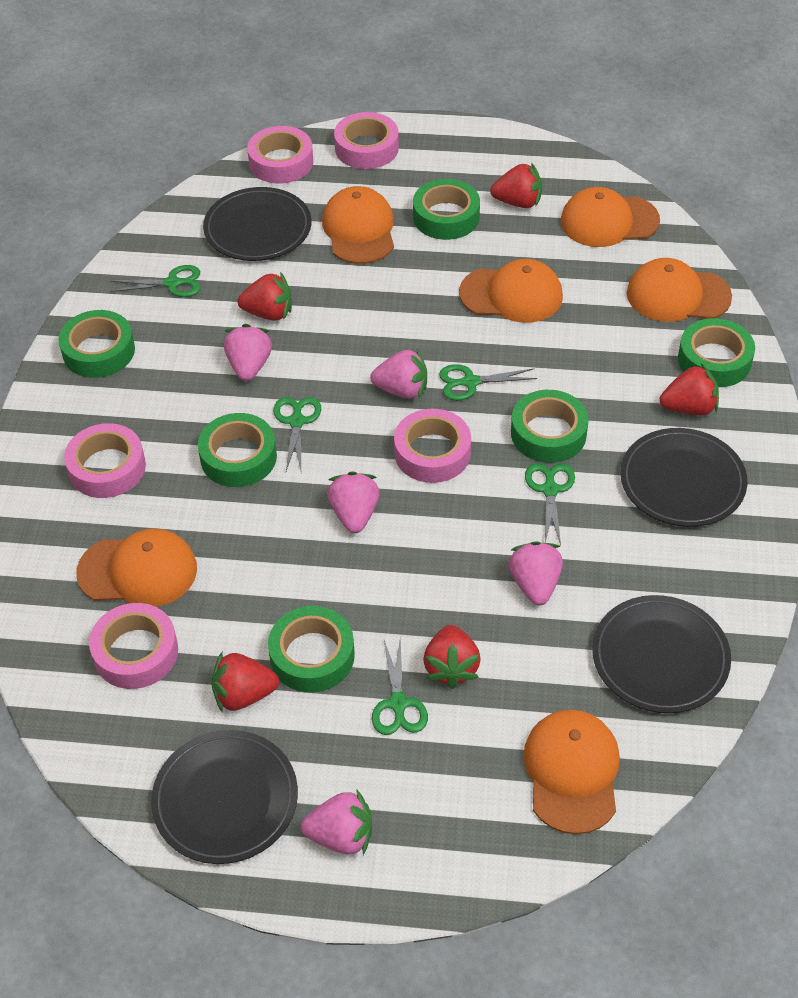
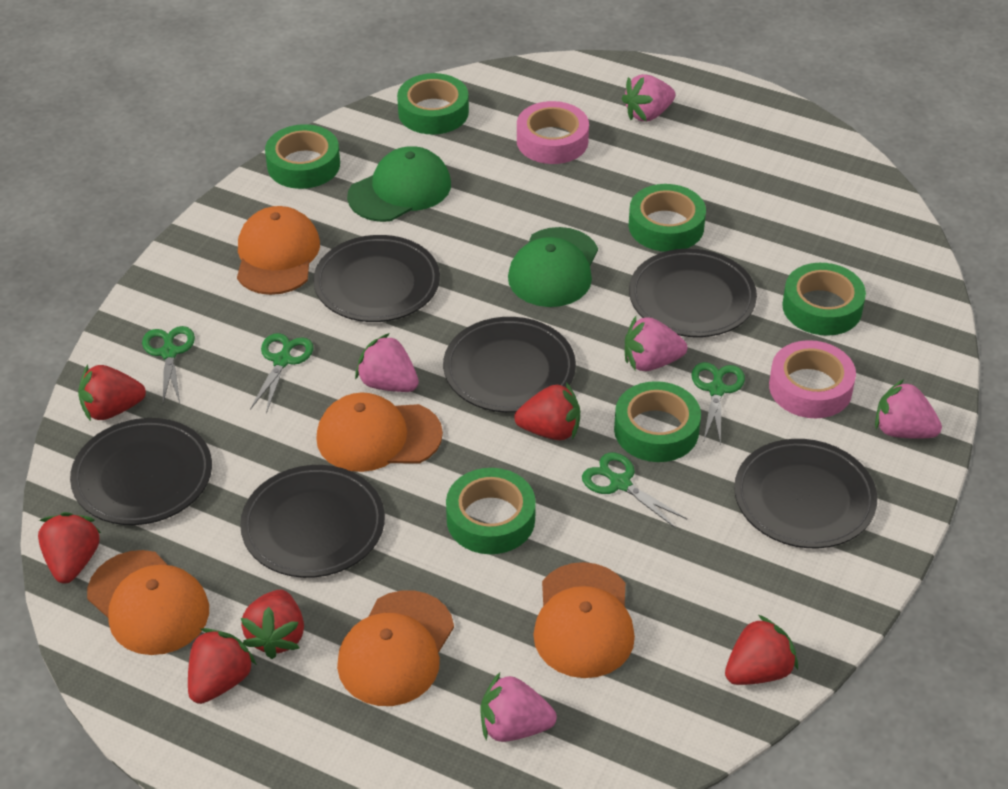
black plate: [151,730,298,864] [203,187,311,261] [592,595,731,713] [620,428,747,527] = 4 -> [70,418,212,525] [240,465,385,578] [313,235,440,322] [443,317,576,413] [629,248,757,337] [734,439,877,548] = 6
green cap: none = 0 -> [347,146,451,222] [508,227,598,307] = 2
green scissors: [110,265,200,297] [273,397,321,471] [372,638,428,735] [439,365,537,401] [525,463,575,545] = 5 -> [142,326,195,403] [250,333,313,413] [582,453,687,528] [691,362,745,445] = 4
orange cap: [76,528,197,607] [322,186,394,264] [459,259,563,323] [523,710,620,834] [560,187,660,247] [627,258,732,322] = 6 -> [87,550,209,655] [237,206,320,295] [316,392,443,472] [337,590,454,706] [533,562,635,678] = 5
pink tape: [64,423,146,498] [89,603,178,689] [247,126,313,183] [334,112,399,169] [394,409,471,483] = 5 -> [517,101,589,164] [769,340,856,418] = 2
red strawberry: [211,651,279,713] [237,272,292,320] [424,625,480,689] [490,162,542,208] [660,364,719,415] = 5 -> [38,512,101,584] [78,365,146,421] [188,628,257,704] [241,590,304,659] [514,382,580,440] [725,615,798,685] = 6

